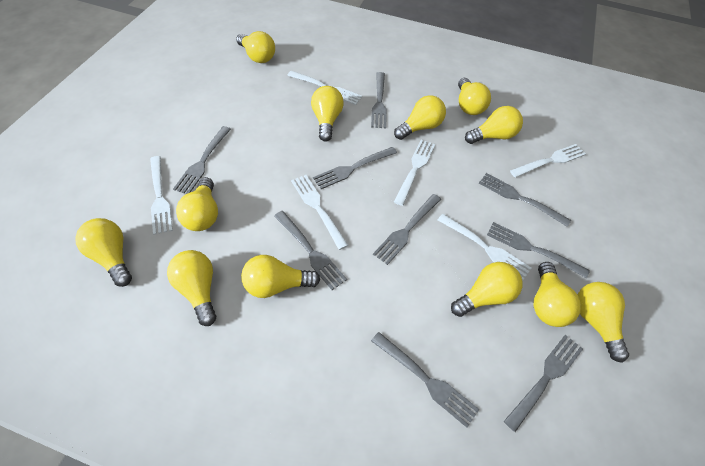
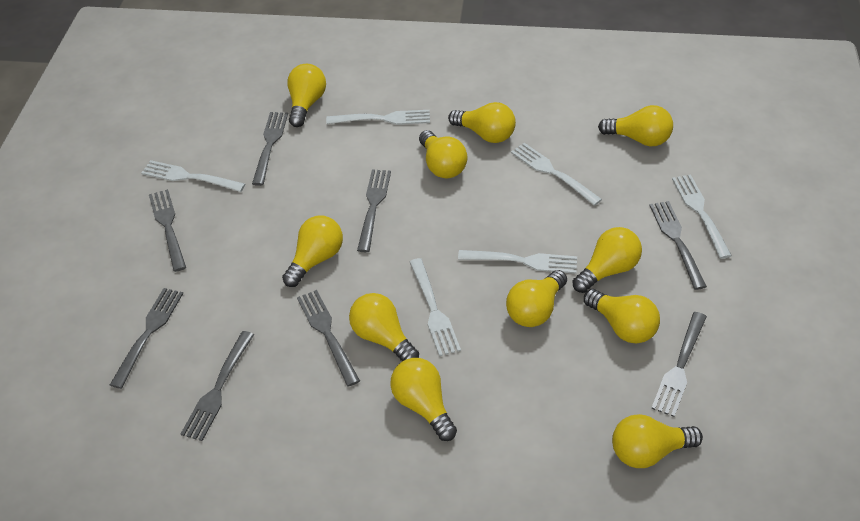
grey fork: [173,126,231,194] [274,211,347,290] [313,147,397,189] [371,72,387,128] [371,332,479,428] [373,194,441,265] [479,173,571,227] [487,222,590,278] [504,335,583,432] = 9 -> [110,288,183,389] [149,189,186,272] [181,331,254,441] [252,112,288,186] [297,290,360,387] [357,169,391,252] [649,201,707,290] [651,312,707,417] = 8
yellow light bulb: [75,218,132,287] [167,250,216,326] [176,177,218,231] [236,31,275,63] [241,255,320,298] [311,86,344,142] [394,95,446,140] [451,262,523,317] [458,78,491,115] [465,106,523,144] [534,262,581,327] [578,282,629,363] = 12 -> [282,216,343,287] [287,64,326,127] [349,293,419,361] [390,358,457,441] [419,130,467,178] [448,102,516,143] [506,270,567,327] [573,227,642,293] [584,289,660,344] [598,105,673,146] [612,414,703,468] = 11

